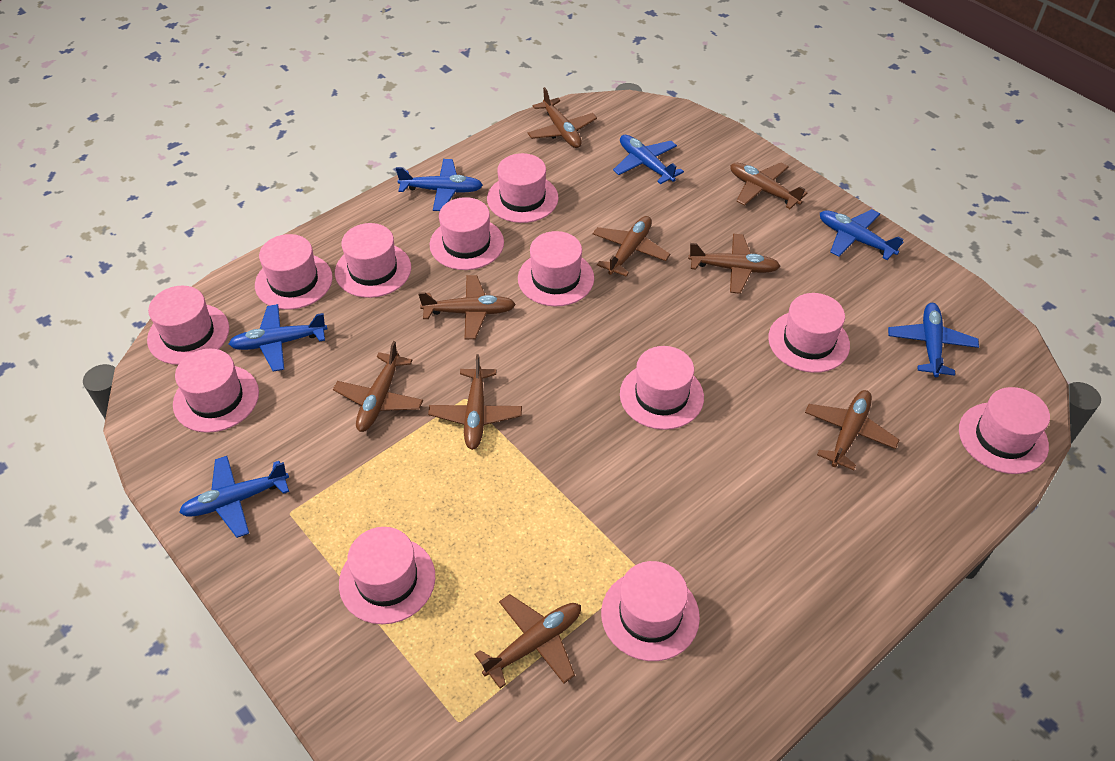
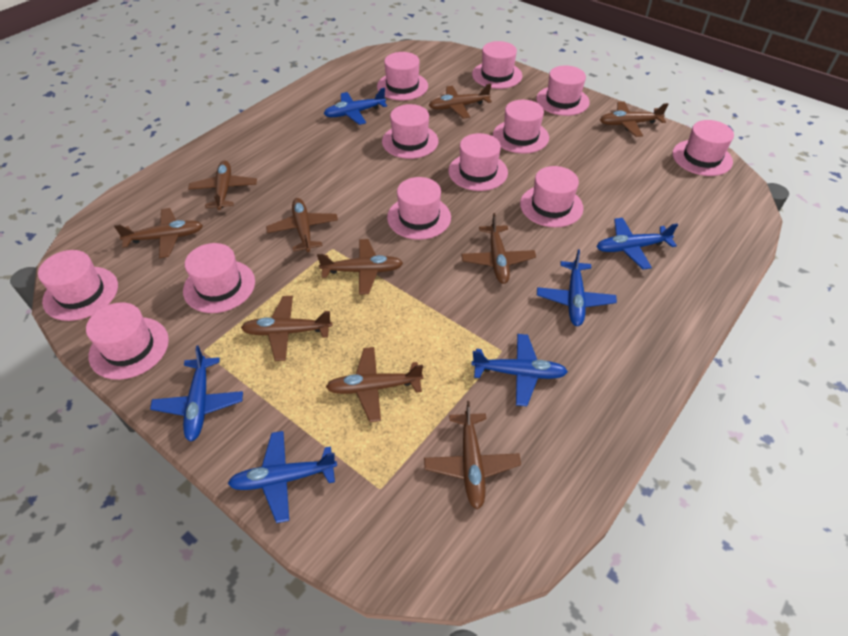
brown plane: [333,341,423,432] [418,275,516,339] [428,354,522,450] [474,594,581,688] [528,87,597,148] [593,216,670,277] [688,234,780,294] [730,163,808,209] [805,390,899,470] = 9 -> [114,208,203,258] [188,161,257,210] [241,296,332,361] [266,198,338,252] [317,239,403,295] [326,347,423,422] [424,401,521,509] [429,84,492,119] [461,213,536,284] [600,101,668,137] = 10

